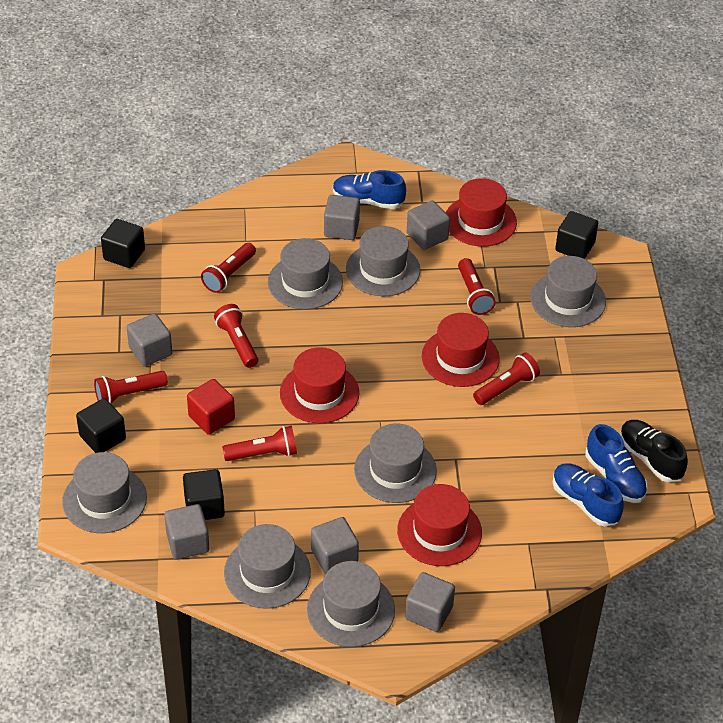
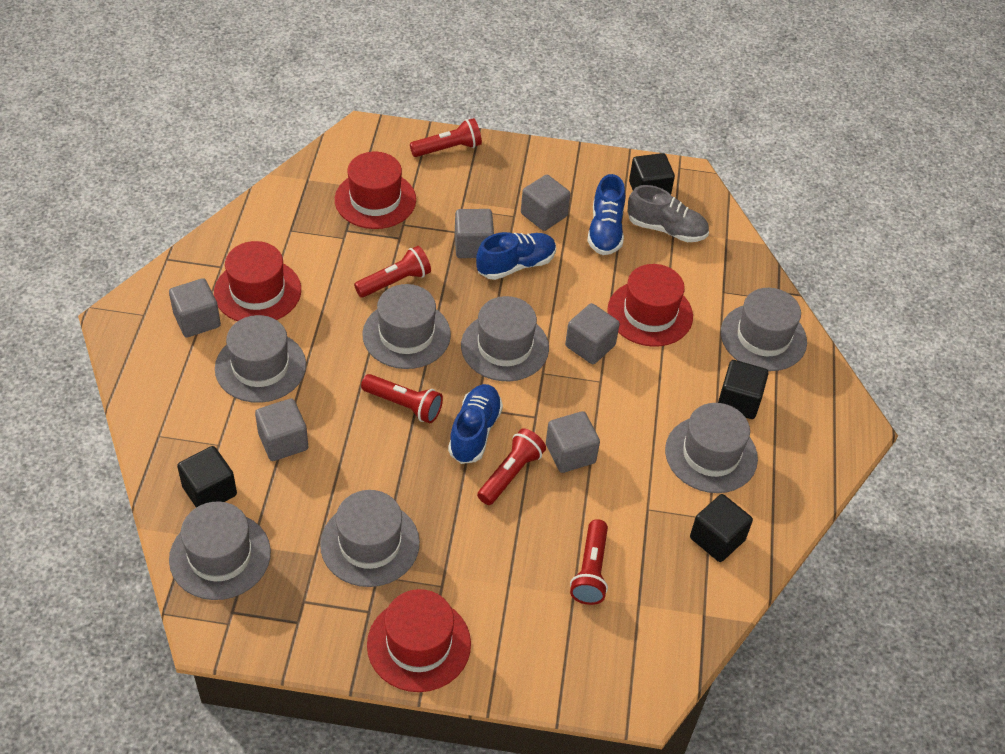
black shoe: [620,420,688,482] = 1 -> none = 0
grey shoe: none = 0 -> [627,185,709,242] = 1
red cube: [187,379,235,435] = 1 -> none = 0
red flashlight: [94,371,168,404] [201,243,256,293] [214,304,258,368] [222,426,297,461] [458,258,496,315] [473,352,540,405] = 6 -> [354,246,431,297] [361,374,443,423] [410,118,482,157] [477,428,546,505] [570,519,608,605] = 5

